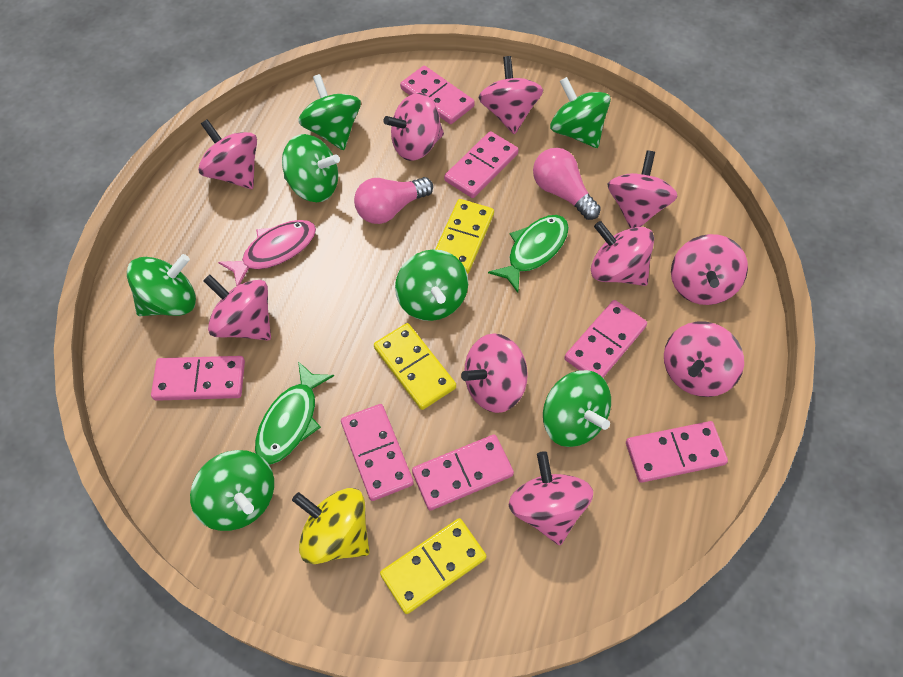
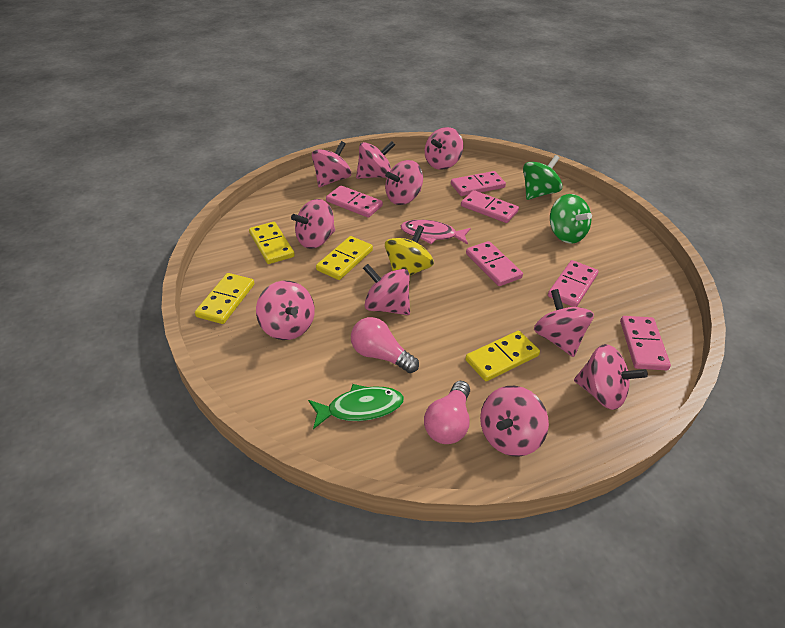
green fish: [255,361,334,465] [488,215,569,293] = 2 -> [308,384,404,429] = 1
green spinning top: [127,254,196,316] [190,450,274,531] [282,134,340,202] [298,74,361,150] [395,249,468,321] [543,370,611,447] [550,77,611,148] = 7 -> [523,155,563,200] [550,194,592,244] = 2
pink domino: [151,356,245,401] [341,404,414,501] [400,66,475,124] [412,434,514,511] [444,131,519,198] [564,300,647,378] [626,421,728,483] = 7 -> [326,186,383,218] [451,171,506,196] [461,190,519,223] [466,241,523,286] [548,260,598,307] [620,316,671,370] = 6
yellow domino: [374,323,456,410] [380,518,487,614] [435,199,494,274] = 3 -> [195,273,254,324] [249,222,295,264] [316,236,373,280] [465,331,540,381] = 4

